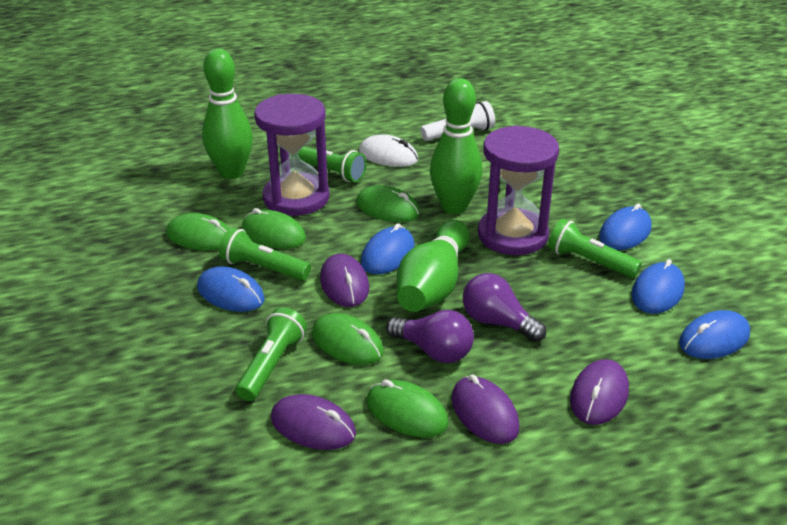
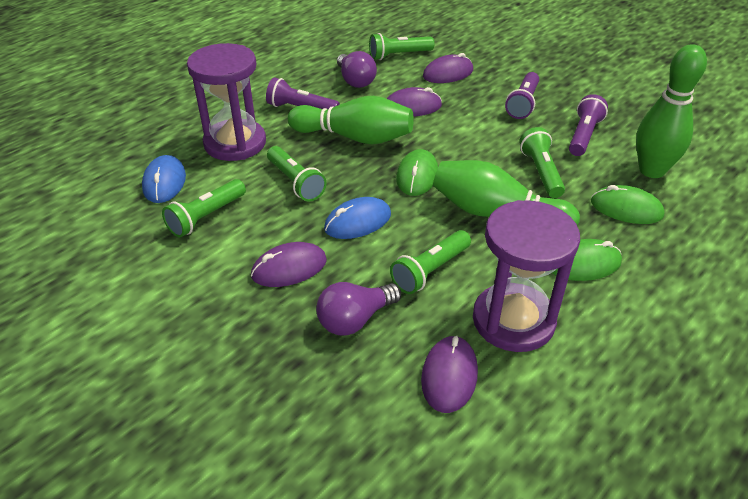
blue mouse: [197,266,265,312] [361,223,415,274] [599,204,652,250] [632,259,685,314] [679,310,750,359] = 5 -> [142,155,186,203] [324,197,391,239] = 2
green flashlight: [219,228,311,281] [236,307,307,401] [298,146,367,182] [548,219,642,278] = 4 -> [162,179,246,237] [267,146,326,201] [369,33,435,60] [390,230,471,294] [519,127,565,198] = 5
green mouse: [166,213,230,250] [242,208,306,249] [312,313,384,365] [356,185,420,222] [367,379,448,437] = 5 -> [396,149,438,196] [552,239,622,281] [591,185,665,224] = 3
purple flashlight: none = 0 -> [266,77,340,109] [505,72,539,119] [569,94,608,156] = 3
white flashlight: [420,101,495,141] = 1 -> none = 0
white mouse: [359,134,418,167] = 1 -> none = 0

